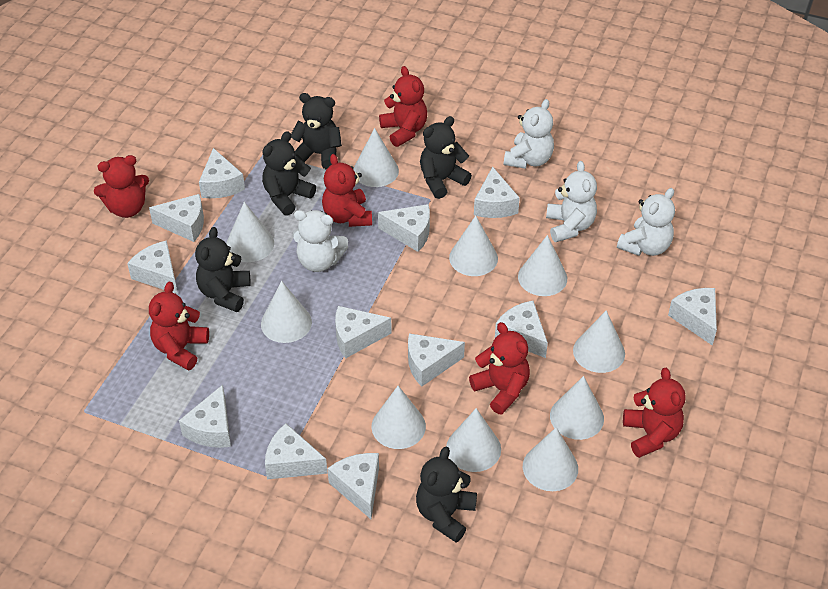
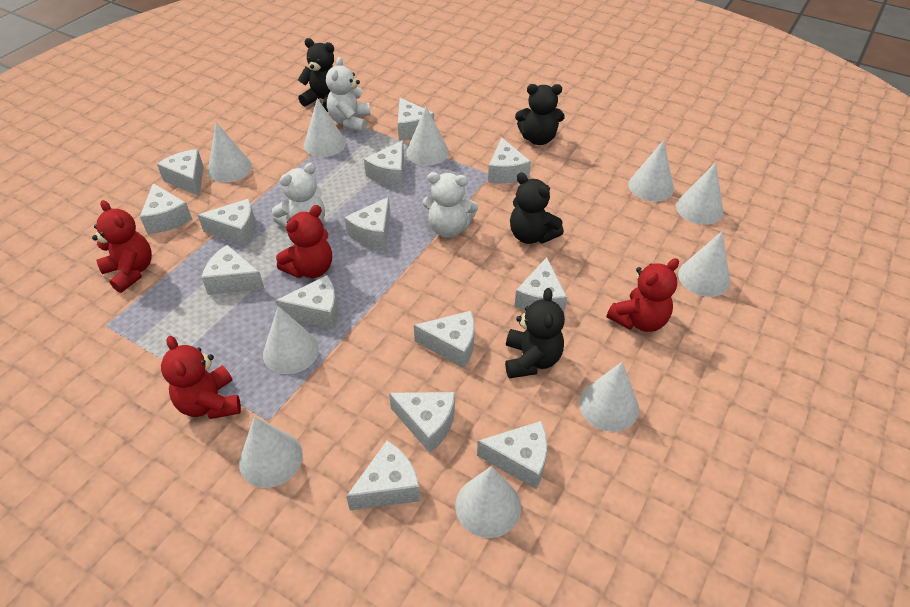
black teddy bear: [195,227,251,312] [262,131,316,216] [291,93,342,170] [416,447,477,542] [420,116,472,199] = 5 -> [298,38,334,112] [505,288,565,378] [510,172,564,244] [515,84,565,145] = 4
red teddy bear: [94,155,149,218] [149,282,209,370] [322,154,372,227] [379,66,427,147] [469,322,530,414] [623,368,686,458] = 6 -> [92,200,152,293] [161,336,241,419] [276,205,332,278] [607,258,679,332] = 4
white cheese: [127,240,178,294] [149,194,204,242] [179,385,231,448] [199,148,245,198] [265,423,328,479] [327,453,379,519] [335,306,392,359] [378,204,430,252] [408,333,465,387] [474,167,520,218] [495,301,548,358] [668,288,717,346] = 12 -> [140,183,193,234] [157,149,204,196] [198,199,256,246] [202,245,265,295] [276,275,338,329] [344,197,390,249] [346,441,420,511] [364,140,404,187] [389,392,455,453] [398,98,434,140] [414,311,474,368] [477,421,547,489] [488,138,531,184] [514,257,567,313] = 14
white teddy bear: [292,210,348,272] [504,99,554,169] [546,161,597,242] [617,188,675,256] = 4 -> [272,163,325,228] [326,57,371,132] [423,172,478,238] = 3

